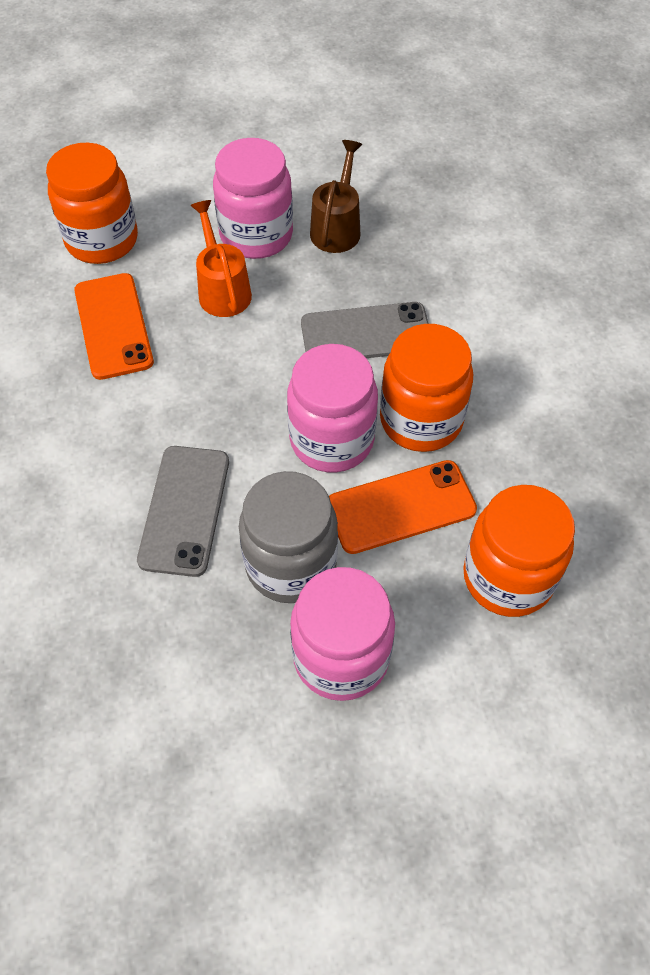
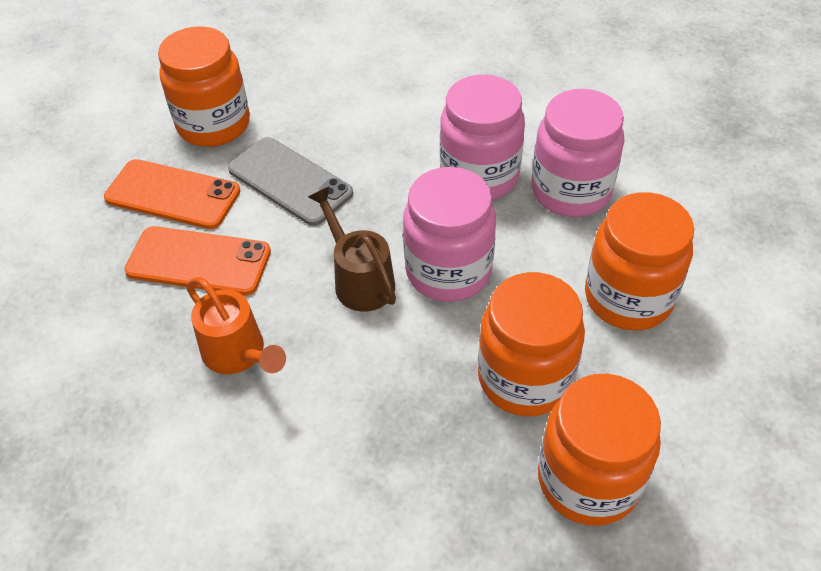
grey jar: [239,471,338,603] = 1 -> none = 0
grey phone: [137,446,229,577] [301,302,429,358] = 2 -> [228,137,353,226] = 1
orange jar: [46,143,138,264] [380,324,473,452] [463,485,575,617] = 3 -> [158,26,250,147] [478,272,585,417] [538,374,661,526] [585,192,694,331] = 4

